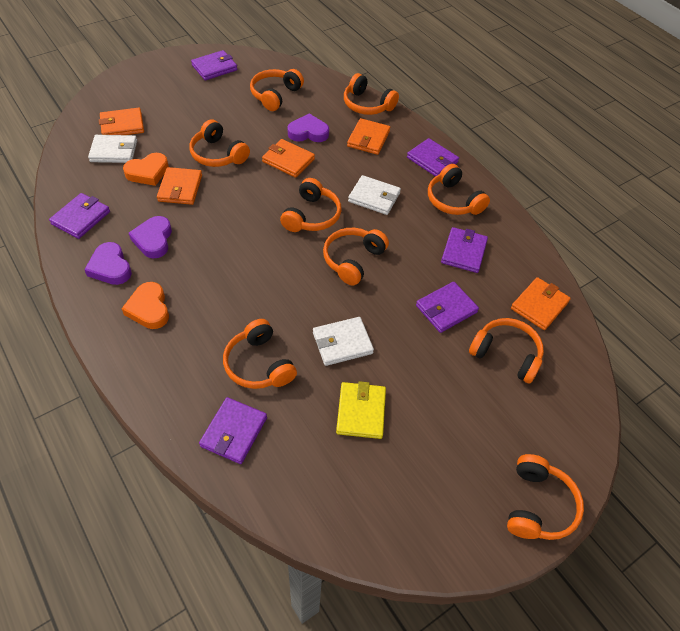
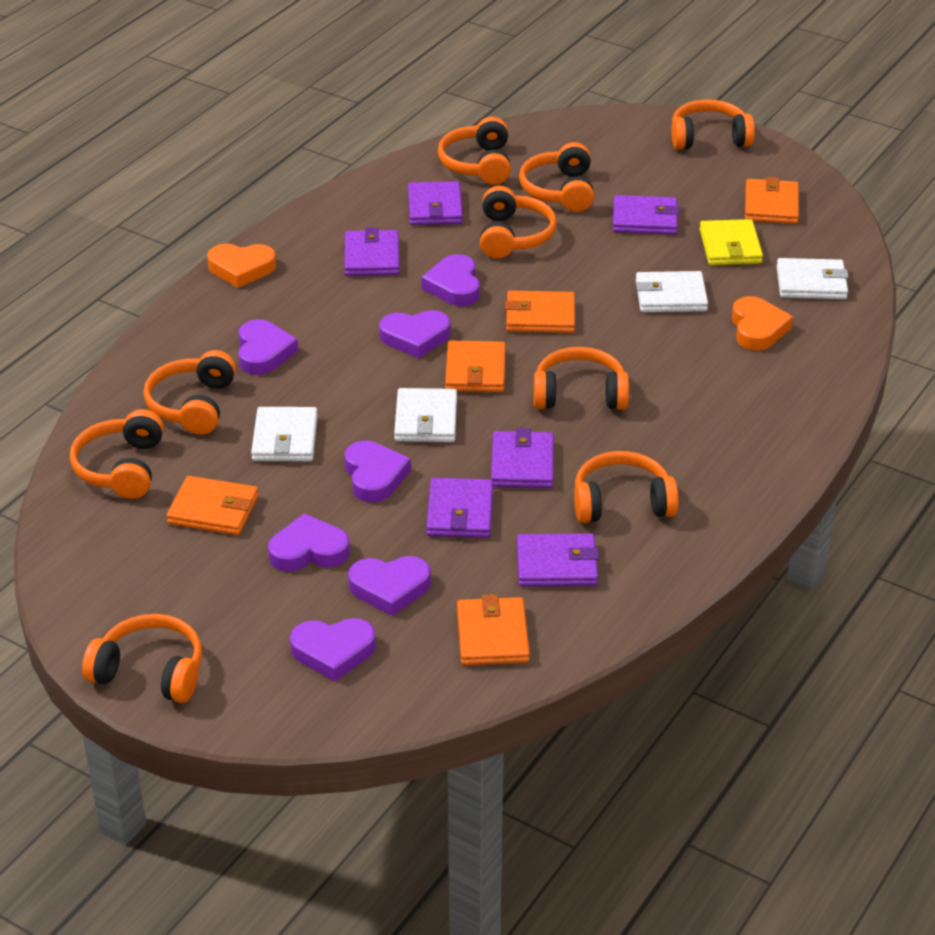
purple heart: [84,242,132,285] [129,216,172,259] [288,113,329,142] = 3 -> [238,319,298,375] [268,513,350,572] [290,618,376,681] [345,441,411,502] [348,556,431,616] [379,310,450,358] [421,254,480,306] = 7
white wallet: [88,135,137,163] [313,317,374,366] [348,175,401,215] = 3 -> [251,407,318,461] [394,388,457,442] [636,271,708,312] [777,258,849,299] = 4

